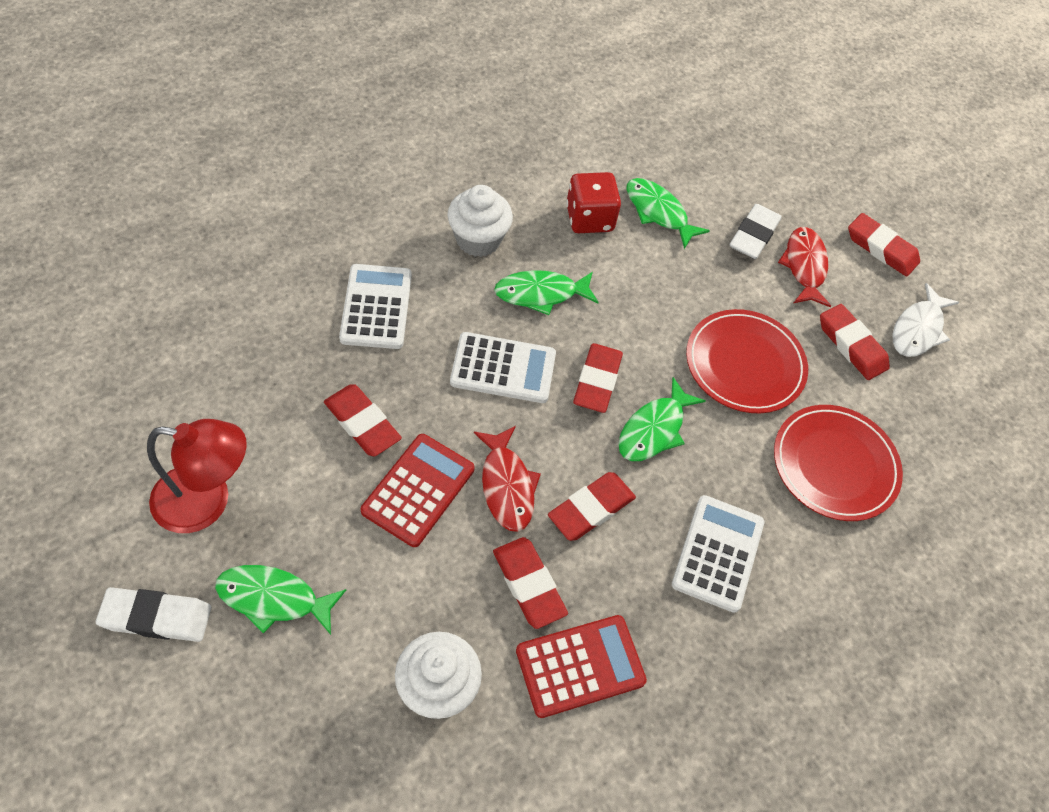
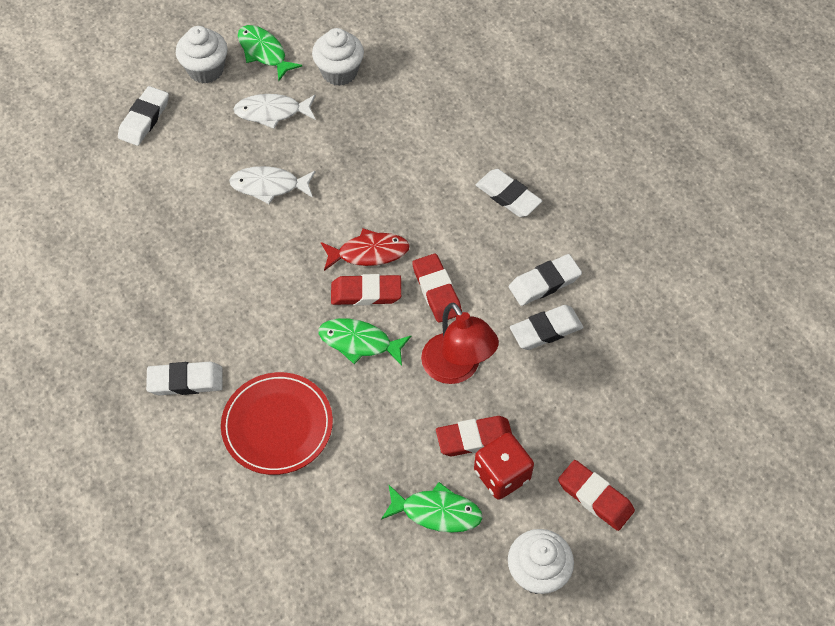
green fish: [215,565,346,635] [494,270,599,315] [618,377,705,461] [627,178,710,249] = 4 -> [238,25,302,81] [319,318,411,366] [381,482,483,533] = 3
red calculator: [361,434,475,547] [516,615,647,718] = 2 -> none = 0
red eraser: [324,384,402,456] [493,537,568,629] [548,472,636,541] [573,343,623,413] [820,304,890,380] [848,213,920,277] = 6 -> [331,274,401,306] [412,254,462,323] [436,416,512,456] [558,460,635,531] = 4
red fish: [474,426,541,532] [778,227,831,307] = 2 -> [321,228,410,271] = 1
red plate: [686,309,808,413] [774,405,903,521] = 2 -> [221,372,333,475] = 1
white calculator: [339,264,412,349] [450,332,556,403] [672,495,765,613] = 3 -> none = 0
white cupcake: [395,632,482,719] [447,185,513,257] = 2 -> [176,26,228,83] [312,28,364,86] [508,529,574,594] = 3
white eraser: [96,587,211,642] [730,204,782,259] = 2 -> [118,86,169,146] [146,362,223,395] [476,169,542,217] [509,254,582,306] [510,305,584,350] = 5
white fish: [892,283,959,357] = 1 -> [229,166,316,204] [233,94,316,129] = 2

